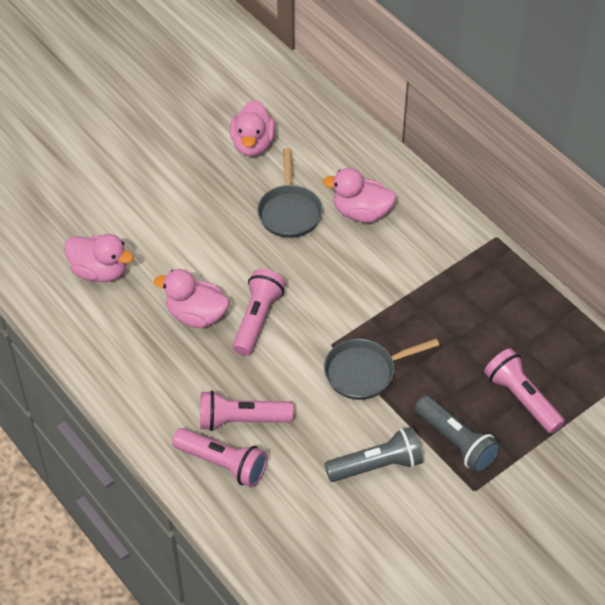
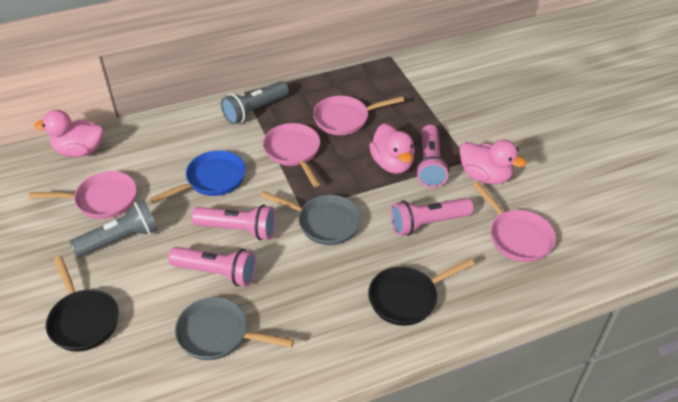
black pan: none = 0 -> [46,256,119,352] [368,258,474,326] = 2
blue pan: none = 0 -> [150,150,246,204] = 1
pink duck: [64,234,134,282] [154,269,229,328] [230,100,276,156] [323,168,396,223] = 4 -> [34,110,103,157] [369,123,415,174] [459,140,526,184] = 3
pink pan: none = 0 -> [29,171,137,219] [263,123,320,187] [313,96,404,135] [472,182,556,262] = 4

